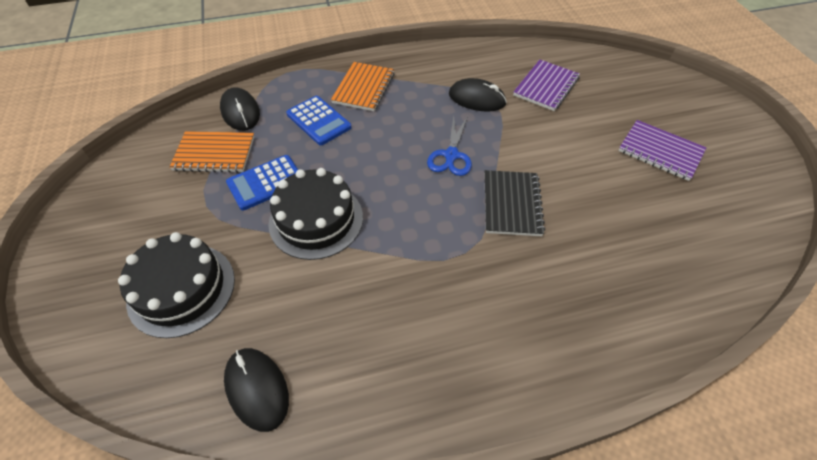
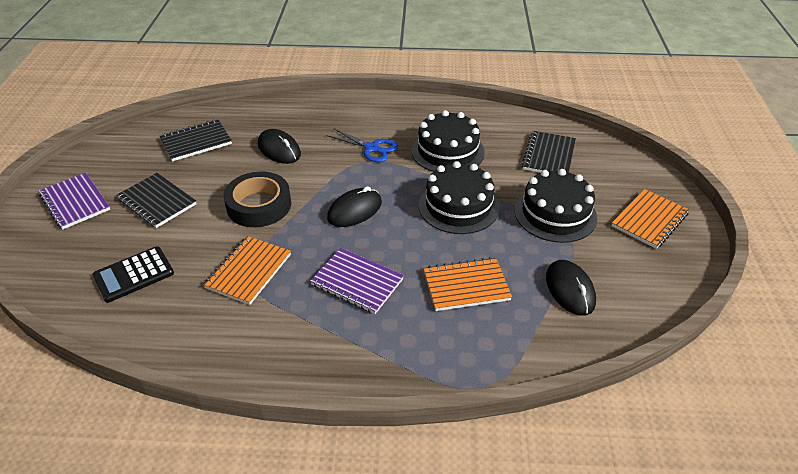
black cake: [118,232,235,338] [269,168,363,260] = 2 -> [411,110,485,172] [419,161,499,234] [514,169,597,243] = 3
black calculator: none = 0 -> [92,247,174,303] = 1
black notebook: [484,170,545,236] = 1 -> [117,173,196,228] [160,119,232,162] [522,131,576,173] = 3
black tape: none = 0 -> [223,172,291,227] = 1
blue calculator: [226,155,298,211] [286,96,352,145] = 2 -> none = 0
orange notebook: [169,131,254,173] [331,62,394,111] = 2 -> [204,236,291,305] [423,257,512,311] [612,189,689,249] = 3

